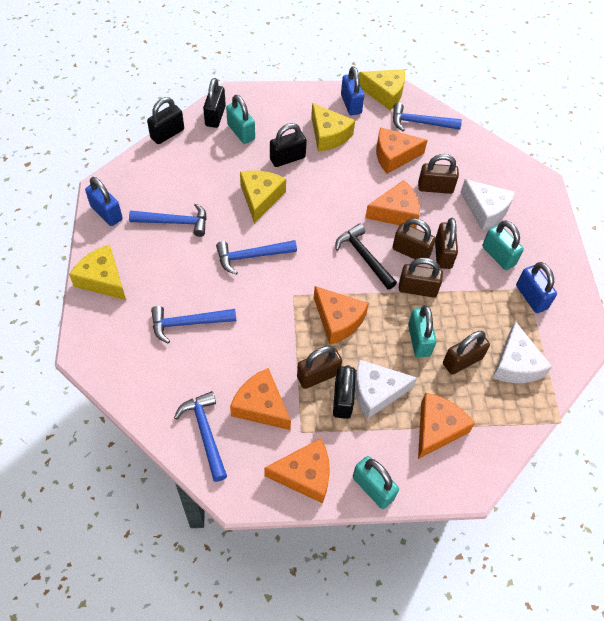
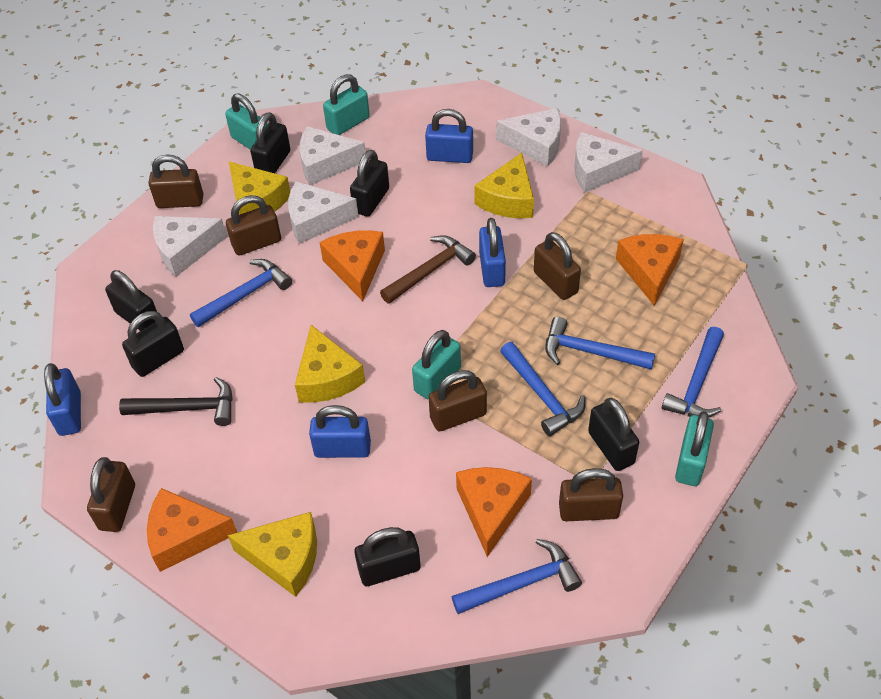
black padlock: [147,97,184,144] [203,78,226,128] [270,123,307,167] [333,365,356,419] = 4 -> [105,270,157,331] [122,311,184,377] [250,112,290,173] [350,150,389,217] [354,527,421,586] [588,398,639,471] = 6
blue padlock: [85,177,123,226] [341,66,364,115] [516,262,557,313] = 3 -> [44,363,81,436] [309,405,371,458] [425,109,473,163] [479,218,506,287] = 4
brown hammer: none = 0 -> [380,235,476,304] = 1
orange cheese: [230,368,291,430] [264,438,330,503] [314,286,369,345] [365,180,420,228] [376,127,428,174] [418,393,475,459] = 6 -> [147,488,237,572] [320,230,385,301] [456,467,532,557] [616,234,684,306] = 4
white cheese: [355,359,417,419] [460,179,515,230] [493,321,552,383] = 3 -> [153,216,227,277] [288,182,358,244] [300,126,366,185] [496,108,561,167] [574,132,643,193] = 5

